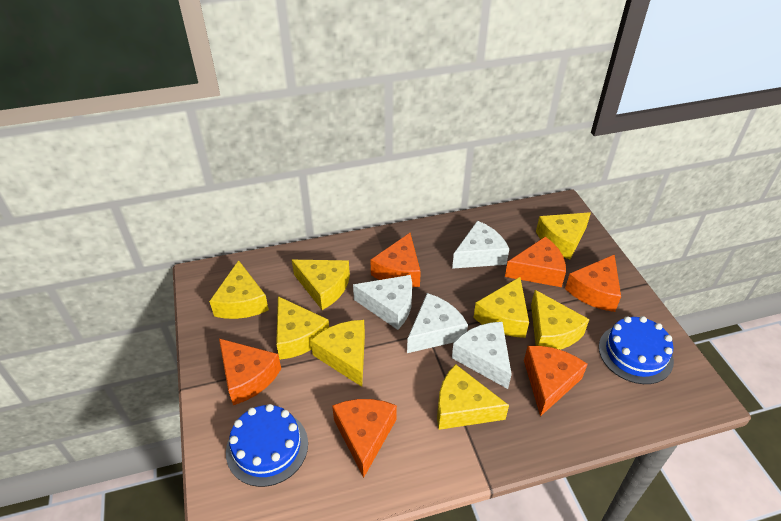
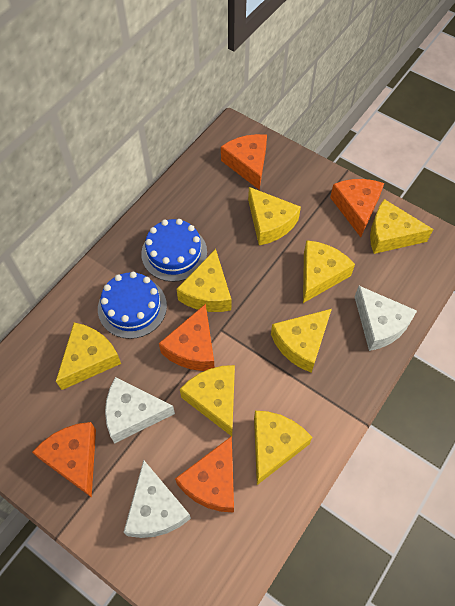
orange cheese: [219,339,281,405] [332,399,397,478] [370,233,421,287] [505,237,566,287] [524,346,588,417] [565,254,621,312] = 6 -> [32,422,96,498] [159,304,214,371] [175,436,234,513] [221,134,267,190] [330,179,384,237] = 5
white cheese: [353,275,412,330] [407,293,468,353] [452,221,509,269] [452,322,512,389] = 4 -> [105,377,175,443] [124,460,191,538] [355,286,417,351] = 3

